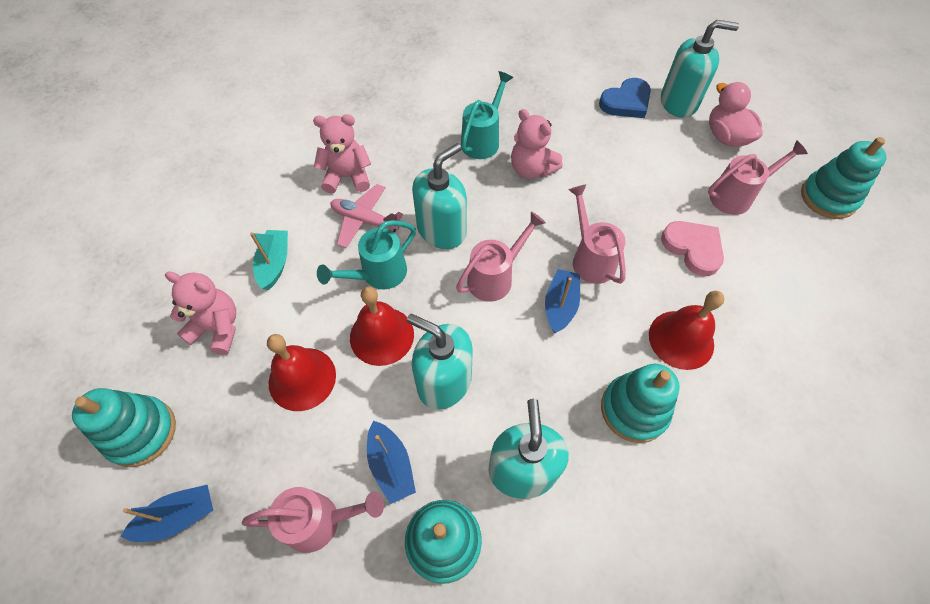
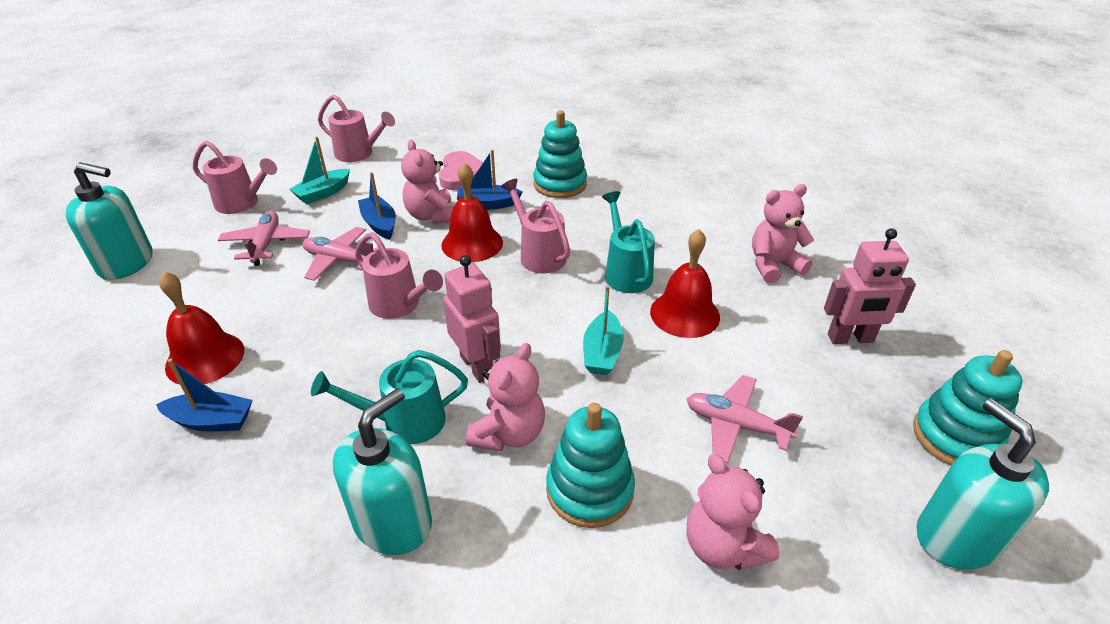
blue heart: [599,78,651,118] = 1 -> none = 0
pink duck: [709,82,763,147] = 1 -> none = 0
pink plane: [331,184,403,248] = 1 -> [218,211,310,266] [303,227,379,281] [687,375,803,463] = 3
pink robot: none = 0 -> [443,255,501,383] [824,228,916,344] = 2
pink teddy bear: [165,271,236,355] [313,114,371,194] [511,109,563,178] = 3 -> [401,140,454,223] [466,343,545,451] [686,454,779,570] [752,184,814,283] = 4
turquoise boat: [250,230,288,290] = 1 -> [289,137,350,204] [583,286,624,375] = 2
turquoise soap dispenser: [407,314,473,410] [412,143,467,249] [488,399,569,499] [661,20,739,118] = 4 -> [66,162,153,280] [333,388,432,555] [917,399,1049,570] = 3
turquoise stacking toy: [72,388,176,467] [405,500,482,584] [601,364,680,443] [801,137,887,219] = 4 -> [533,110,587,198] [546,403,635,528] [913,350,1022,465] = 3

